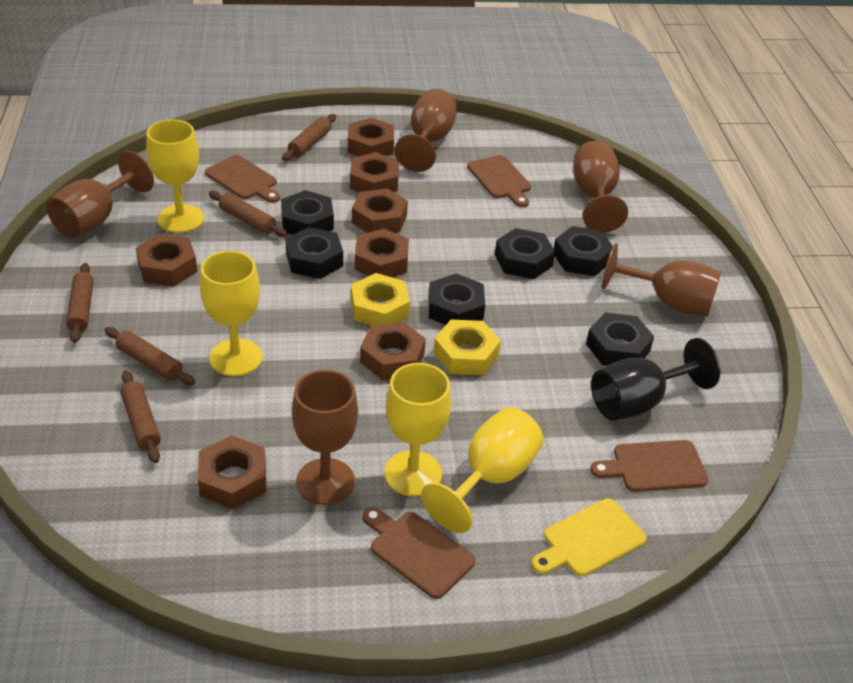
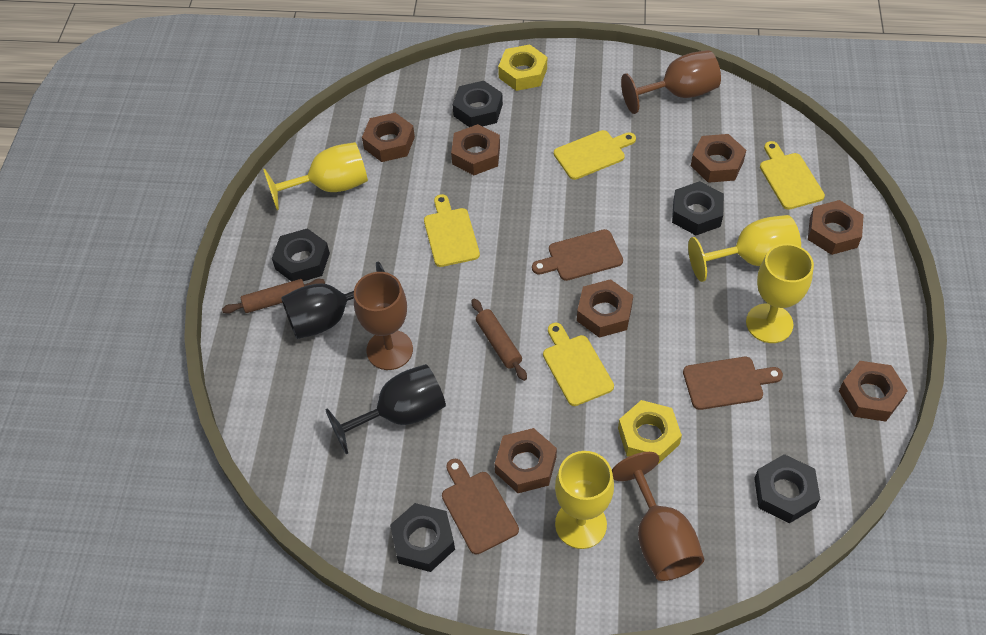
black goblet: [591,338,720,421] = 1 -> [281,262,385,339] [325,364,446,454] = 2
black nut: [281,190,334,235] [286,227,343,279] [428,273,485,325] [495,228,555,279] [554,226,613,276] [586,313,654,366] = 6 -> [272,228,330,281] [390,503,455,572] [453,81,503,127] [672,181,724,235] [754,454,820,523] = 5
brown cutting board: [205,155,280,203] [362,507,475,599] [467,155,531,207] [590,440,708,492] = 4 -> [442,459,519,554] [532,229,623,281] [683,357,783,410] = 3
brown goblet: [46,151,154,238] [292,370,358,505] [395,89,457,172] [573,140,628,232] [602,243,721,317] = 5 -> [354,272,413,370] [612,452,704,581] [621,50,721,114] = 3
brown rolling pin: [66,263,94,343] [105,327,195,385] [121,370,161,463] [209,191,287,237] [282,114,336,161] = 5 -> [222,279,325,314] [471,298,527,381] = 2
yellow cutting board: [531,498,647,577] = 1 -> [424,194,480,267] [543,323,614,406] [554,130,636,180] [760,141,825,210] = 4

